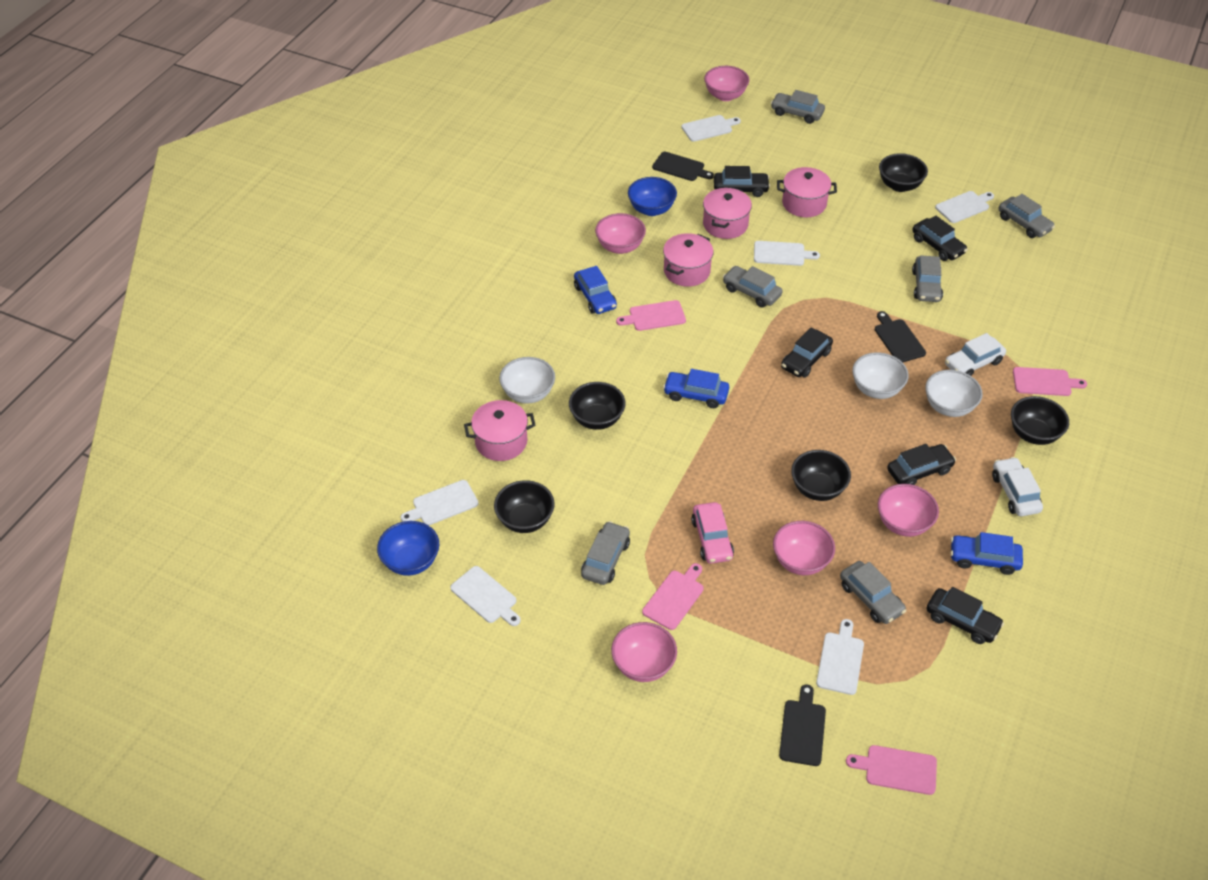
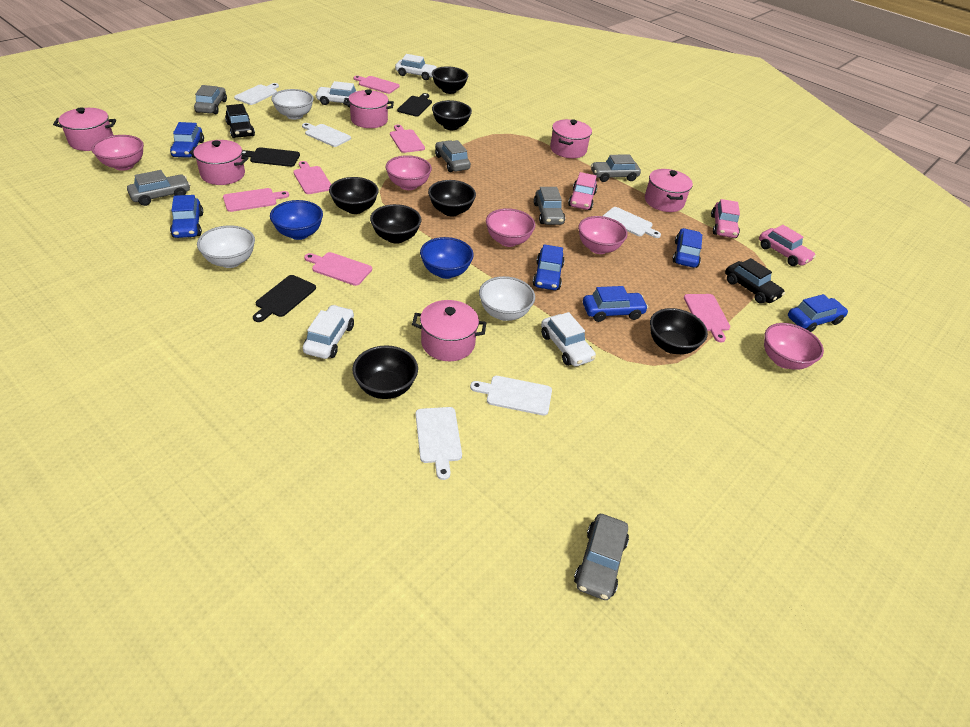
black bowl: [494,480,554,533] [569,382,626,430] [791,450,851,501] [879,153,928,192] [1011,396,1069,445] = 5 -> [329,177,379,214] [352,345,418,399] [370,204,421,244] [428,180,476,216] [432,66,468,94] [432,100,472,130] [650,308,708,354] = 7
black car: [714,166,770,197] [781,328,833,378] [887,444,956,485] [912,216,968,261] [927,587,1004,644] = 5 -> [225,104,255,138] [725,258,785,304] = 2
blue car: [574,266,617,314] [663,369,729,408] [950,532,1023,575] = 3 -> [170,122,204,158] [170,195,203,238] [533,244,565,290] [583,286,648,322] [673,228,702,268] [788,294,848,332] = 6
pink car: [691,502,734,564] = 1 -> [568,172,598,210] [711,199,740,238] [759,225,816,266] = 3
pink cutting board: [616,300,686,331] [642,563,704,630] [846,745,937,795] [1013,367,1087,396] = 4 -> [223,188,289,212] [293,161,331,194] [304,252,372,286] [354,76,400,94] [390,125,425,153] [684,294,730,342] = 6
pink pot: [464,400,536,461] [663,233,714,287] [703,187,752,239] [777,167,837,217] = 4 -> [53,107,116,151] [189,140,248,185] [343,90,394,128] [412,300,486,361] [550,119,592,158] [645,169,693,212] = 6
white car: [945,333,1006,376] [992,457,1043,516] = 2 -> [303,305,354,359] [315,81,357,108] [395,54,438,80] [541,312,596,366] = 4
white cutting board: [401,480,479,525] [450,566,521,626] [681,115,741,142] [754,241,820,266] [816,619,864,695] [935,191,994,223] = 6 -> [234,83,279,105] [302,123,351,147] [416,407,462,480] [470,376,552,416] [603,207,661,238] = 5

